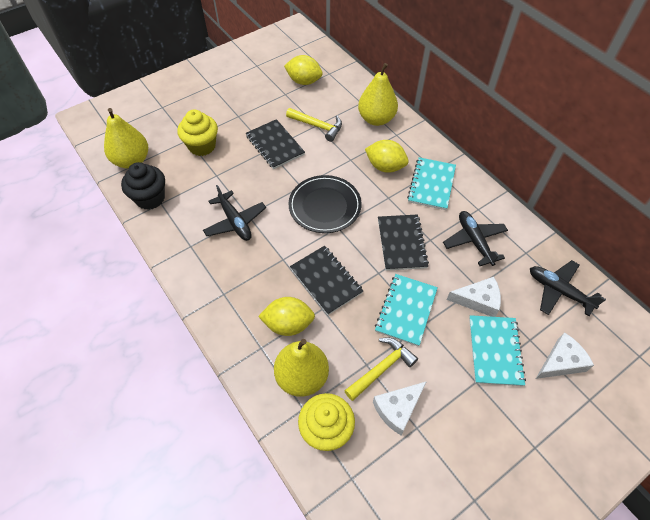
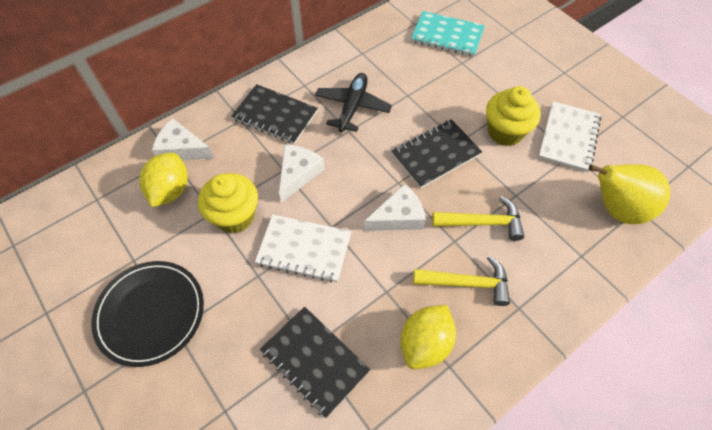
black cupcake: [121,162,165,210] = 1 -> none = 0
black plane: [203,185,266,241] [443,211,508,266] [530,260,606,316] = 3 -> [315,73,392,132] = 1
turquoise notebook: [375,274,438,347] [407,157,456,210] [469,315,526,386] = 3 -> [411,11,485,57] = 1
white notebook: none = 0 -> [255,214,352,282] [538,101,601,172] = 2
yellow lemon: [258,297,315,336] [284,55,323,85] [365,140,409,173] = 3 -> [139,153,188,207] [401,305,456,369] = 2
yellow pear: [104,108,148,169] [274,339,329,397] [358,63,398,126] = 3 -> [589,164,670,224] = 1

